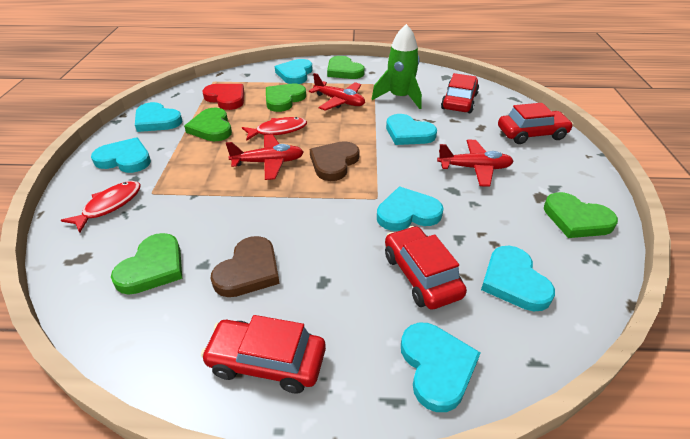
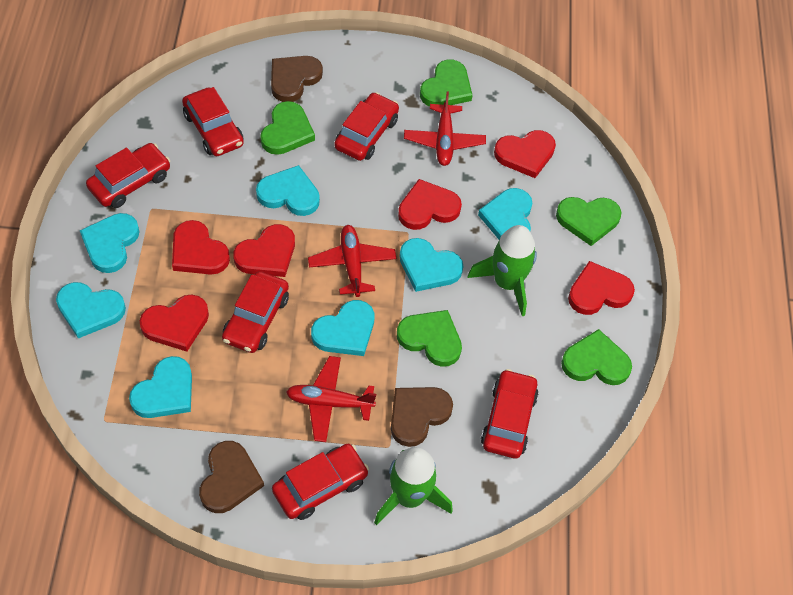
brown heart: [211,236,279,297] [310,141,359,181] = 2 -> [199,441,264,513] [271,56,323,102] [391,387,453,447] = 3
green rocket: [372,24,422,109] = 1 -> [374,447,453,525] [467,225,537,316] = 2
red car: [201,315,326,394] [385,226,467,310] [441,73,479,113] [498,103,573,144] = 4 -> [86,143,170,208] [182,87,244,156] [222,271,289,353] [272,444,369,520] [334,92,399,161] [481,369,539,459] = 6
red fish: [61,181,141,233] [242,117,307,141] = 2 -> none = 0
red heart: [203,84,244,110] = 1 -> [140,294,209,352] [172,220,230,275] [233,224,295,277] [398,179,462,230] [494,130,556,178] [568,261,635,315] = 6

